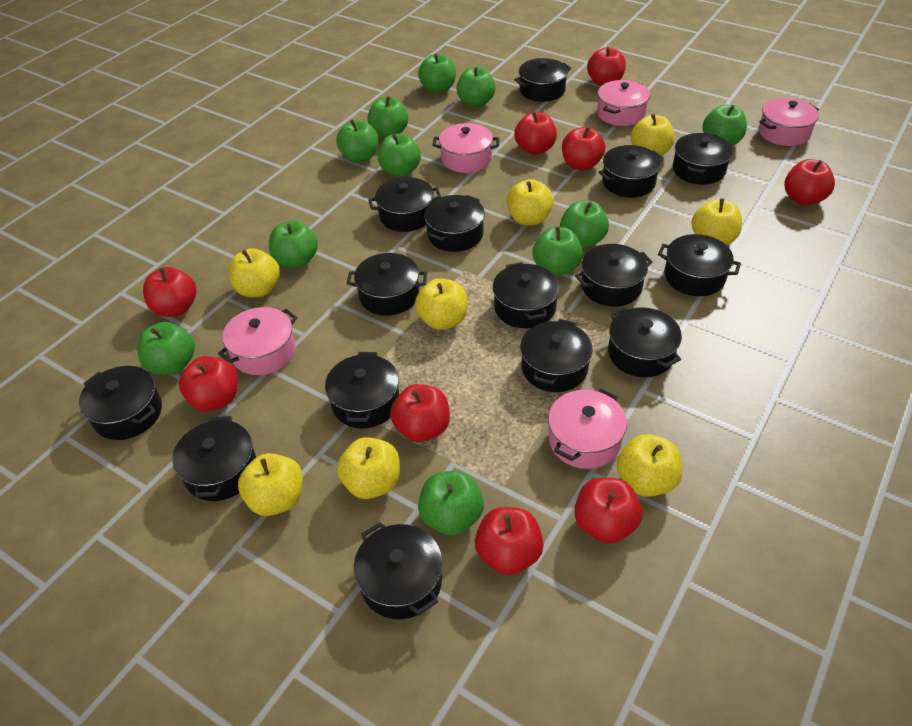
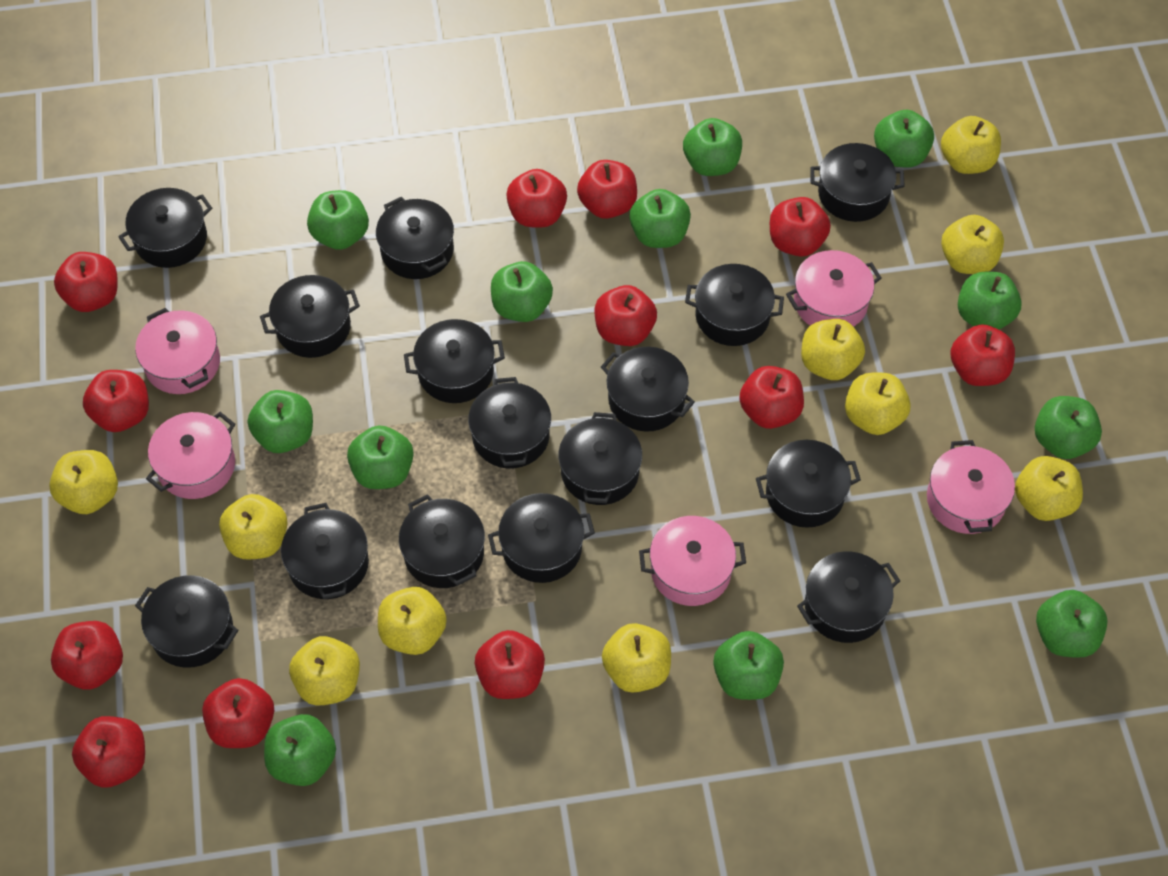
green apple: [138,322,195,375] [269,220,318,268] [336,120,378,163] [367,96,408,138] [378,133,421,177] [418,54,456,93] [418,471,484,535] [456,67,496,107] [532,226,583,276] [560,200,609,248] [702,105,747,146] = 11 -> [248,390,313,453] [264,714,336,786] [307,190,369,250] [347,425,414,489] [491,261,553,322] [629,189,691,248] [683,118,742,176] [713,631,784,700] [874,110,934,168] [958,272,1022,330] [1035,396,1102,459] [1036,590,1108,658] = 12
red apple: [143,267,196,317] [179,356,238,411] [390,384,450,442] [475,507,544,575] [514,111,557,155] [562,126,605,171] [575,478,642,543] [587,47,626,86] [784,159,835,205] = 9 -> [51,621,123,690] [54,252,118,312] [72,716,145,788] [83,370,149,432] [202,678,274,748] [474,630,545,699] [506,169,567,228] [577,160,637,219] [594,285,657,346] [739,366,804,429] [770,197,831,257] [950,324,1015,386] = 12
yellow apple: [228,248,280,297] [238,453,303,516] [337,437,400,499] [415,278,467,330] [507,179,554,226] [617,434,682,497] [630,114,674,156] [691,198,742,245] = 8 -> [49,450,118,514] [219,494,288,560] [289,636,360,706] [378,587,447,655] [602,623,671,693] [801,319,865,380] [845,373,910,435] [941,116,1001,174] [941,215,1004,274] [1015,456,1083,521] = 10

